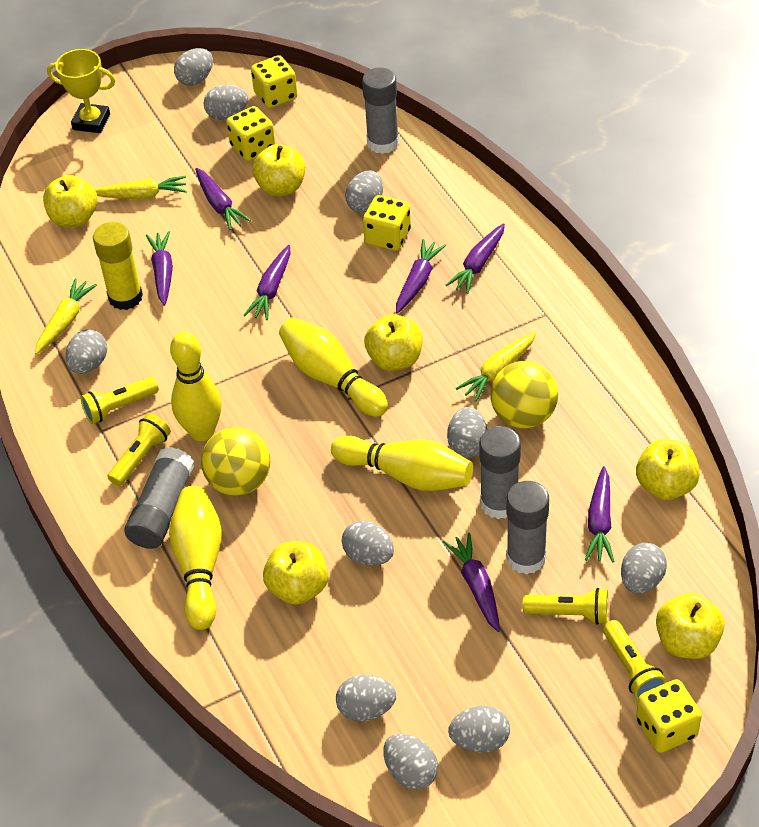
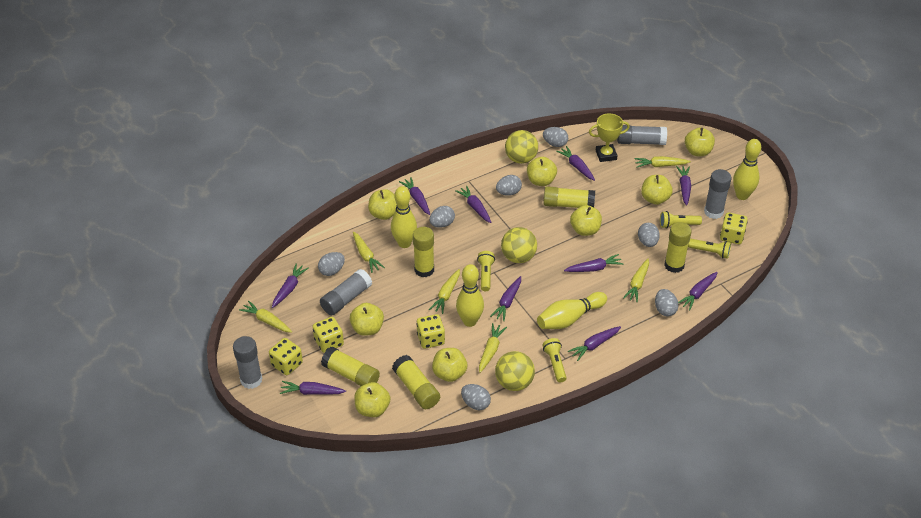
grey egg: [65,329,107,374] [174,48,213,86] [204,85,248,120] [336,675,396,722] [342,520,394,566] [345,171,383,213] [383,734,438,789] [447,407,487,458] [448,706,510,753] [621,543,667,593] = 10 -> [318,252,345,276] [429,206,455,228] [461,384,491,410] [496,175,522,196] [543,127,568,147] [638,223,660,247] [655,289,679,316] = 7
purple carrot: [146,231,173,306] [195,168,251,230] [244,245,291,320] [396,239,446,314] [443,533,500,632] [446,223,505,294] [585,466,614,562] = 7 -> [272,264,309,308] [280,381,346,395] [399,177,430,215] [455,186,492,223] [490,276,521,321] [556,146,595,181] [564,254,624,272] [568,326,621,361] [676,166,691,206] [678,272,718,311] = 10
yellow apple: [43,175,97,227] [252,144,305,196] [263,542,328,605] [364,314,423,371] [636,439,700,500] [656,593,725,659] = 6 -> [350,303,384,336] [354,382,390,417] [368,189,397,220] [432,348,467,382] [527,157,557,186] [570,205,602,236] [641,175,673,205] [685,127,715,156] = 8
yellow ball: [201,427,270,496] [491,361,558,429] = 2 -> [495,351,535,391] [501,227,537,263] [505,130,538,164] = 3
yellow carrot: [35,278,97,355] [95,176,187,199] [456,332,536,402] = 3 -> [239,300,292,333] [353,232,385,273] [429,269,460,314] [479,323,507,373] [623,259,649,302] [635,156,691,168] = 6
yellow glue stick: [93,222,143,310] = 1 -> [321,347,380,386] [392,355,440,409] [413,227,434,277] [543,186,595,208] [664,222,692,273] = 5

